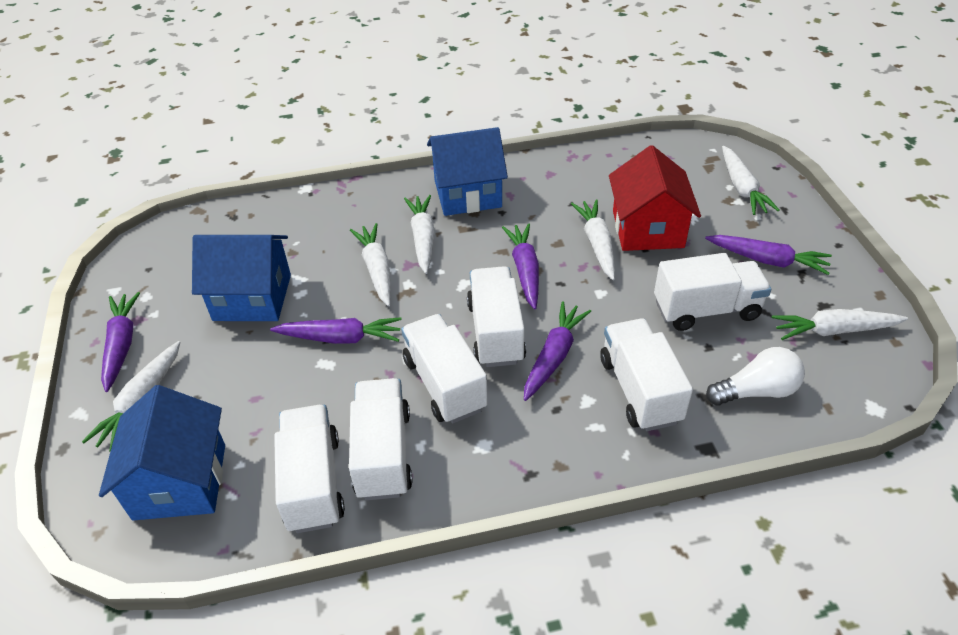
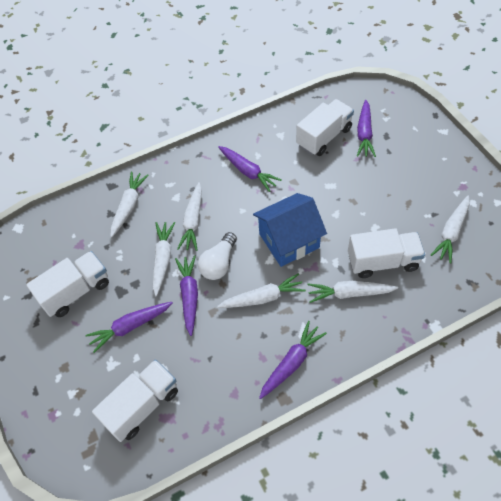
blue house: [99,385,225,521] [192,235,291,321] [427,127,508,216] = 3 -> [253,193,327,267] = 1
red house: [609,145,701,251] = 1 -> none = 0
white truck: [274,405,345,533] [349,378,413,501] [401,314,488,424] [467,266,526,367] [600,318,693,431] [654,253,771,331] = 6 -> [26,251,109,317] [92,360,178,442] [296,99,354,156] [348,228,425,278] = 4

